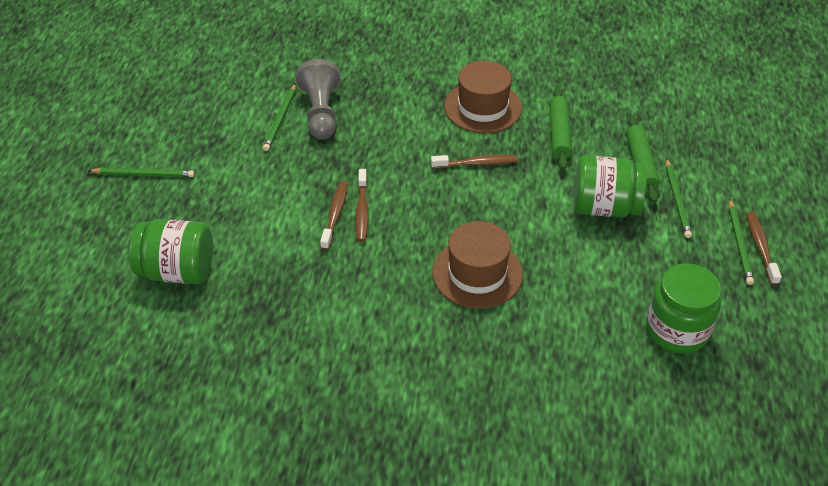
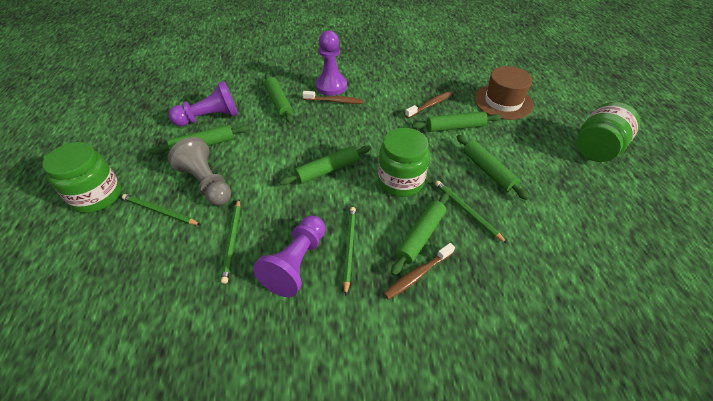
brown hat: [432,221,523,309] [444,61,522,133] = 2 -> [474,66,534,120] = 1
brown toothbrush: [320,181,348,250] [355,169,369,242] [431,155,518,169] [746,212,782,285] = 4 -> [302,91,363,104] [383,243,455,300] [405,91,452,118] = 3
green rolling pin: [549,88,572,170] [626,116,660,203] = 2 -> [151,125,249,155] [264,74,293,123] [279,145,371,185] [391,193,449,275] [412,111,501,132] [457,135,529,200] = 6
purple pawn: none = 0 -> [168,81,238,126] [253,216,326,297] [316,30,347,96] = 3

